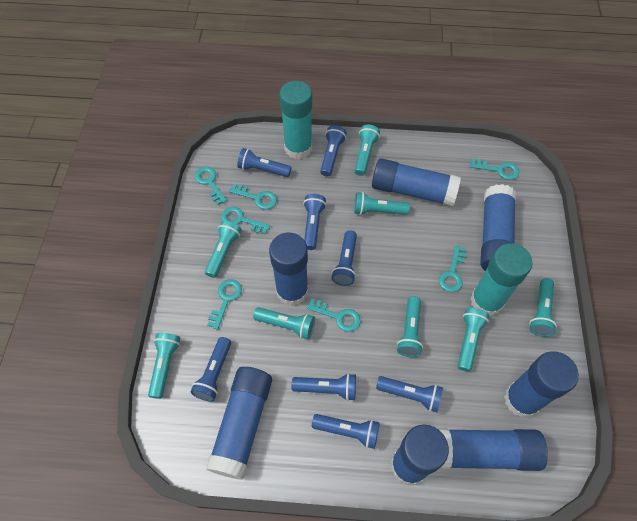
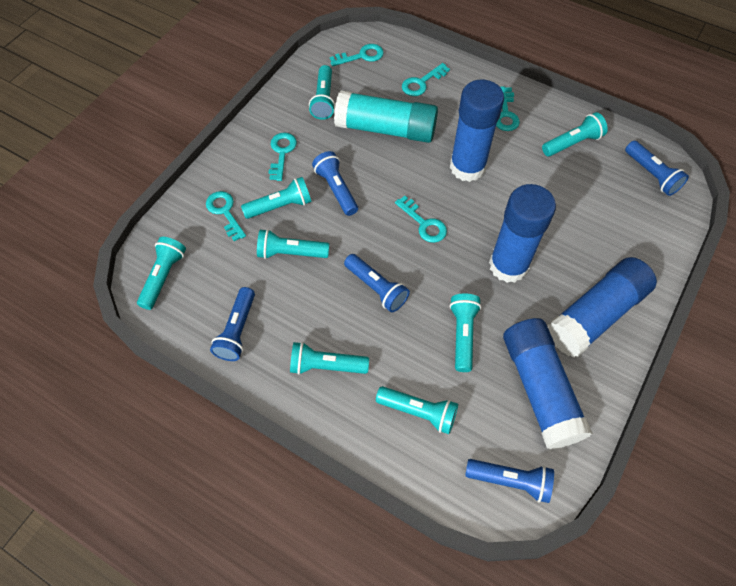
blue flashlight: [190,337,231,402] [237,148,292,177] [291,373,356,401] [303,194,326,250] [312,414,380,449] [320,125,347,177] [332,230,357,286] [376,376,443,412] = 8 -> [210,287,255,361] [312,151,358,216] [344,254,410,312] [465,459,554,503] [625,141,689,196] = 5
blue glue stick: [206,367,272,480] [269,233,309,306] [372,158,461,207] [391,424,449,485] [437,428,548,471] [481,184,516,271] [504,351,579,418] = 7 -> [450,80,504,182] [489,184,556,283] [503,318,593,449] [548,257,657,357] = 4
turquoise glue stick: [279,81,312,159] [470,243,533,316] = 2 -> [334,90,438,143] = 1
turquoise key: [195,167,227,205] [208,279,242,330] [221,207,270,234] [229,184,277,210] [307,299,361,332] [439,245,466,292] [470,159,519,180] = 7 -> [206,191,246,241] [269,132,297,181] [330,44,384,66] [395,196,447,243] [402,63,450,96] [496,87,520,131] = 6

